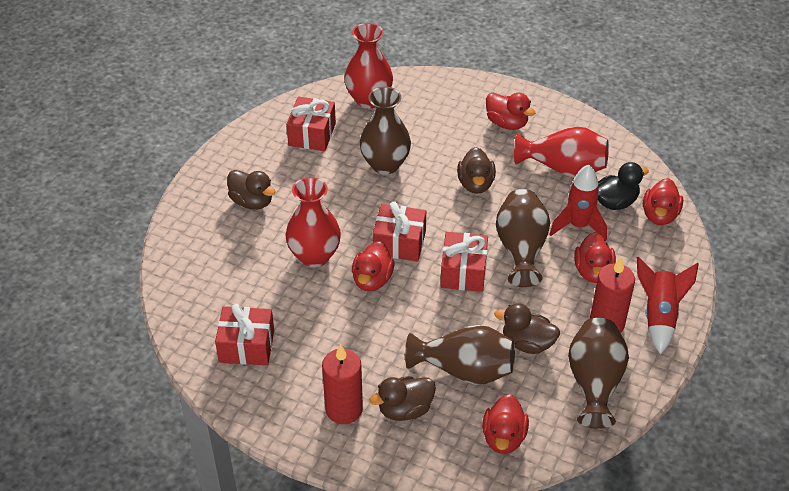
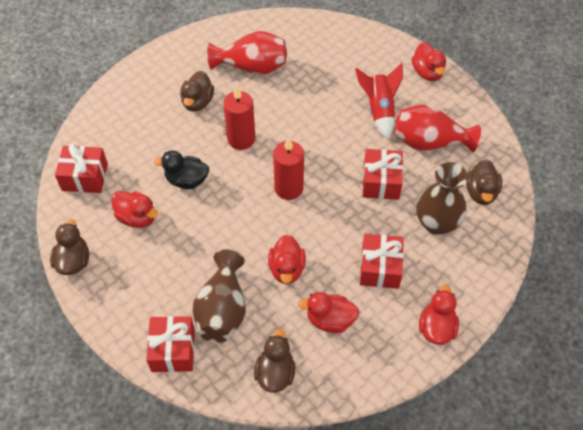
brown vase: [360,87,411,174] [405,325,515,385] [496,189,550,287] [568,318,629,429] = 4 -> [193,249,246,343] [416,162,468,235] = 2
red rocket: [550,165,607,241] [637,257,699,354] = 2 -> [355,63,403,140] = 1
red vase: [285,177,341,267] [344,23,393,108] [514,126,609,178] = 3 -> [207,31,287,75] [394,105,481,152] = 2

